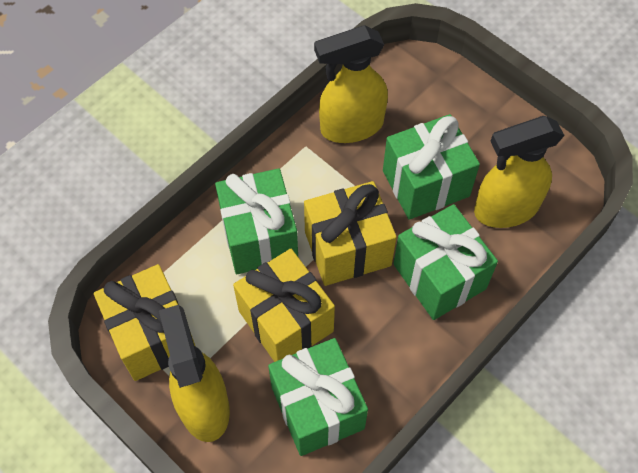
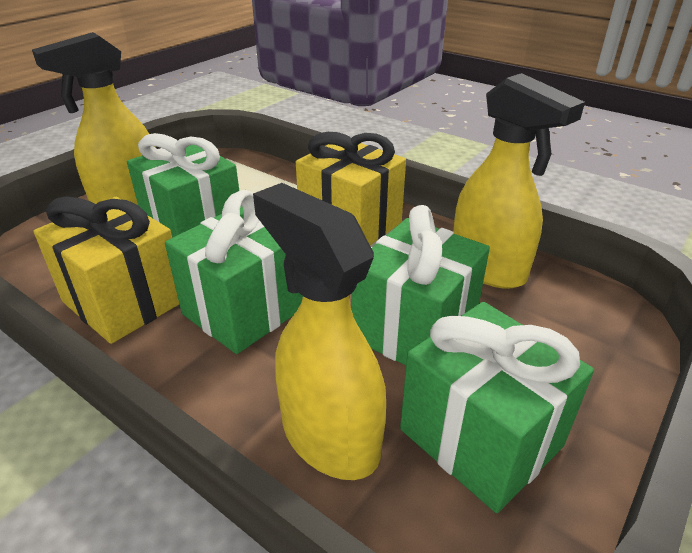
yellow gift: [94,264,195,381] [233,249,335,362] [304,181,397,286] = 3 -> [34,197,179,344] [296,132,406,245] = 2

